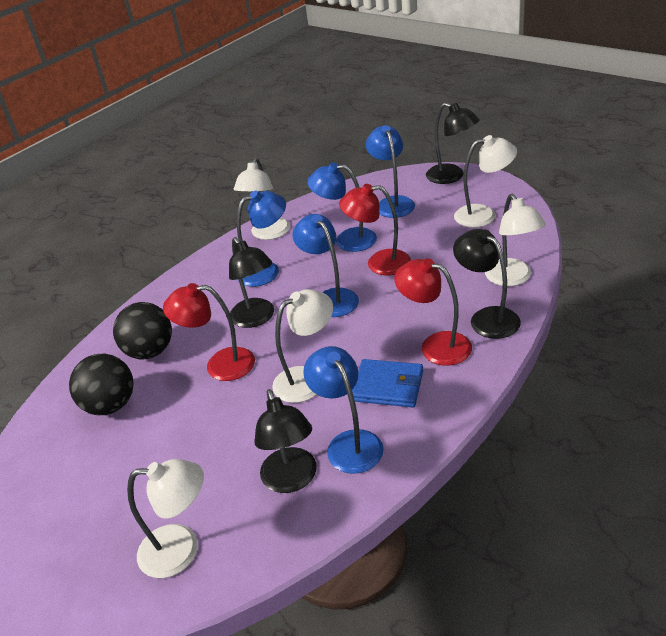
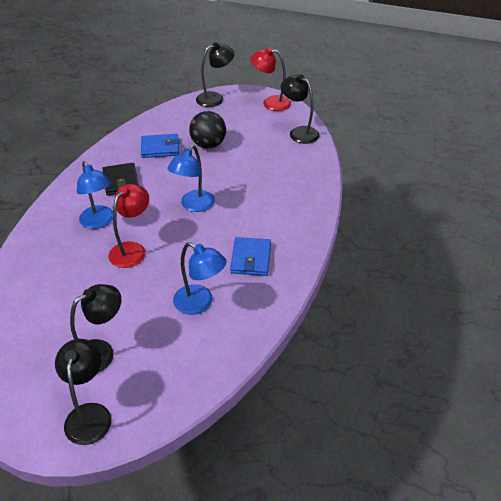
black ball: [69,354,134,415] [113,302,172,359] = 2 -> [189,111,226,149] = 1
black wallet: none = 0 -> [102,163,139,196] = 1
blue lamp: [237,191,286,287] [293,214,359,317] [303,346,384,474] [307,162,377,252] [366,125,415,218] = 5 -> [77,161,113,229] [167,145,215,212] [173,242,227,315] = 3
blue wallet: [352,359,423,407] = 1 -> [141,134,180,158] [230,237,271,276] = 2
red lamp: [163,283,255,381] [339,184,411,275] [394,258,472,366] = 3 -> [108,184,149,268] [250,47,291,111] = 2
white lamp: [127,459,204,578] [234,158,290,240] [272,289,333,403] [454,135,517,228] [485,194,546,286] = 5 -> none = 0

